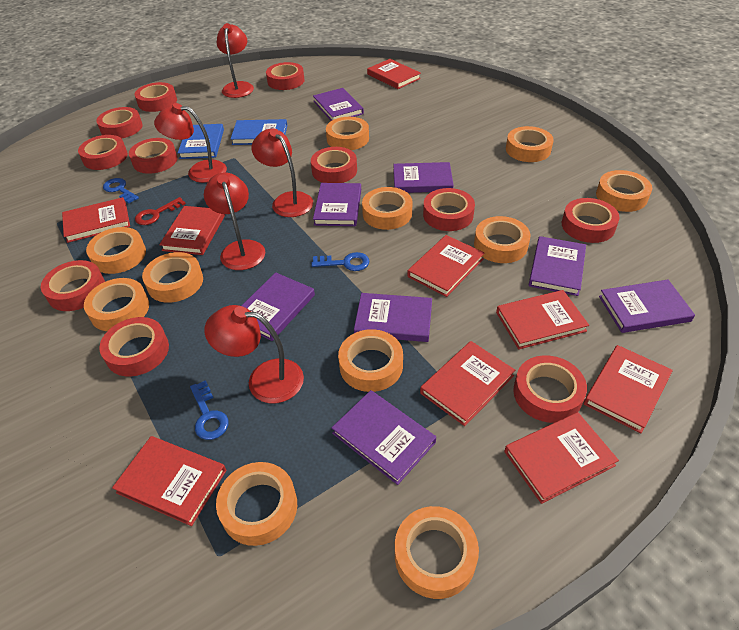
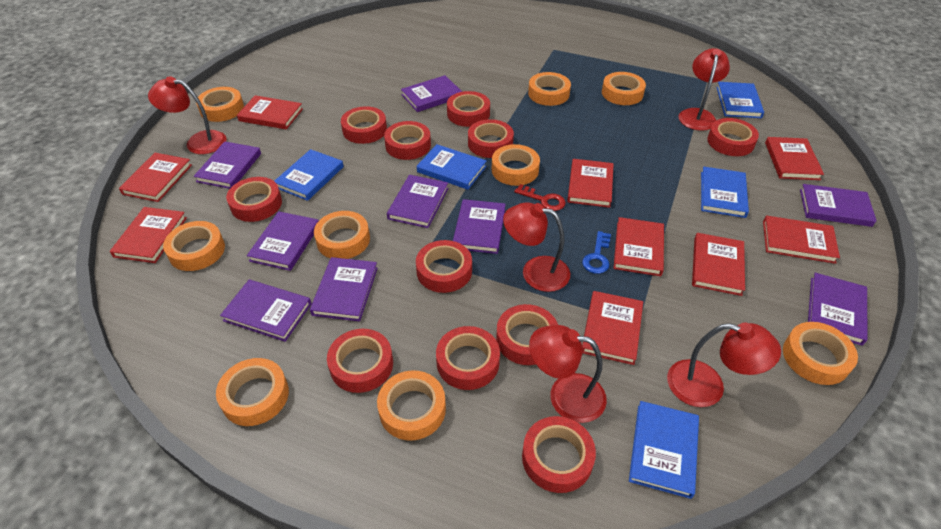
blue book: [178,124,224,159] [231,119,287,145] = 2 -> [274,149,344,201] [417,144,487,190] [629,401,699,499] [701,167,749,218] [716,82,764,118] = 5
blue key: [103,178,139,203] [190,380,229,440] [311,252,369,271] = 3 -> [582,231,611,274] = 1
orange tape: [84,278,149,331] [86,227,146,274] [142,252,203,303] [216,462,297,546] [326,117,369,150] [338,329,403,392] [362,187,413,230] [395,506,479,599] [474,216,531,263] [506,126,554,162] [596,170,652,212] = 11 -> [163,221,225,271] [196,87,244,122] [216,358,289,426] [314,211,370,259] [377,370,446,441] [492,144,540,186] [528,72,571,106] [602,72,646,105] [783,322,858,385] = 9
purple book: [242,272,315,341] [313,88,364,121] [313,183,361,226] [332,390,436,485] [354,293,432,342] [393,162,453,193] [529,236,586,296] [599,280,695,333] = 8 -> [194,141,261,189] [220,280,311,342] [247,211,319,271] [310,257,378,321] [387,175,448,228] [401,75,462,112] [453,199,506,254] [800,184,877,227] [808,273,868,346] = 9

